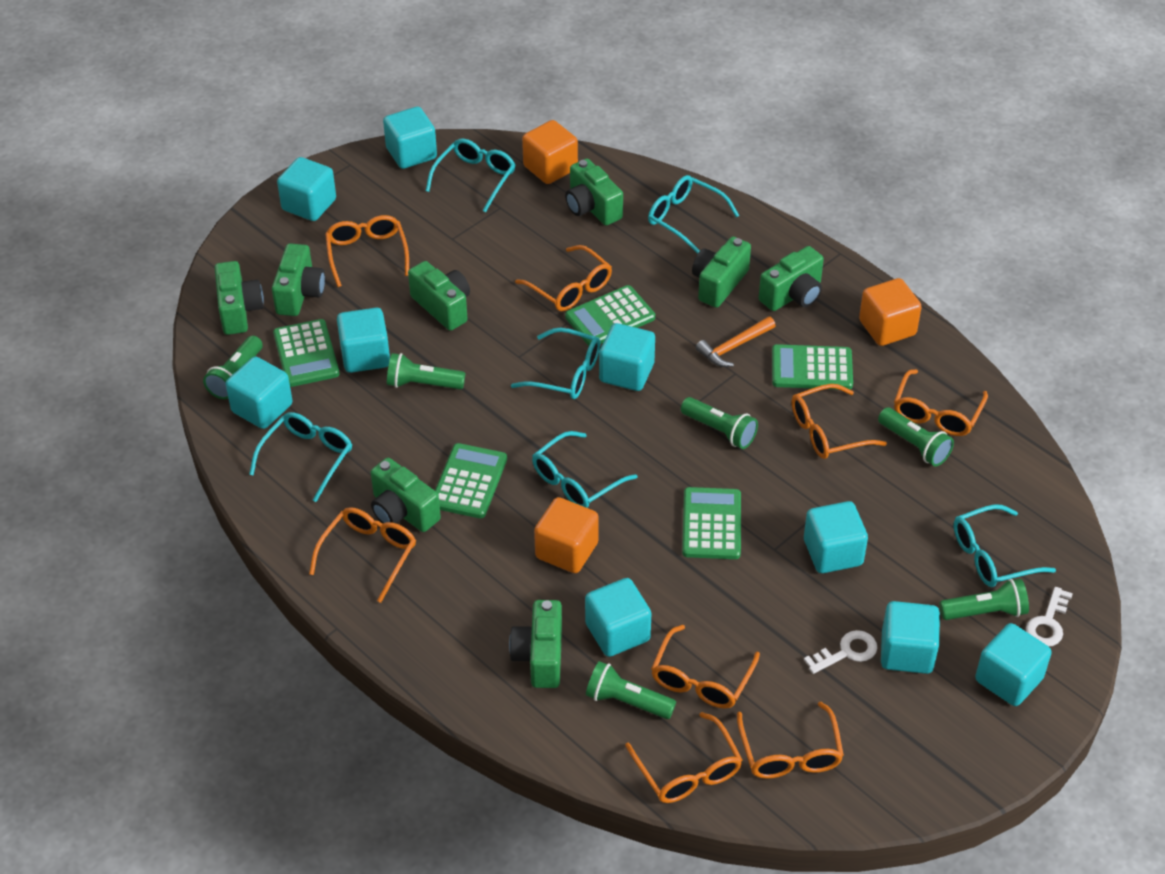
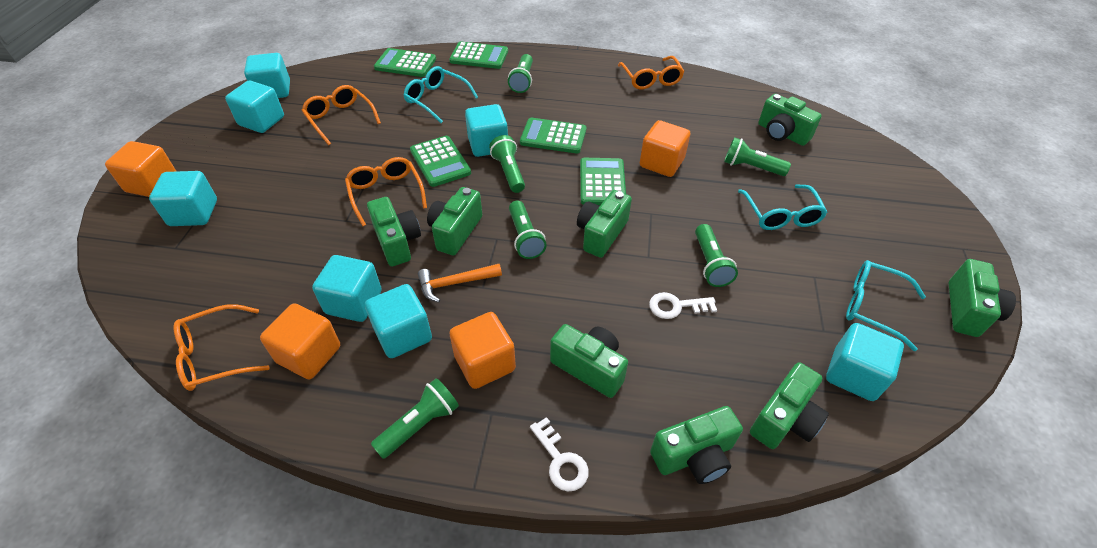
orange cube: [522,120,578,184] [534,497,599,573] [859,278,922,346] = 3 -> [105,141,177,197] [260,304,340,379] [449,312,516,389] [640,120,690,177] = 4
orange glasses: [309,507,416,603] [325,215,409,287] [515,245,612,311] [625,712,742,803] [651,625,760,709] [737,702,844,779] [792,384,887,459] [894,369,988,436] = 8 -> [174,304,270,391] [301,85,381,145] [345,157,427,226] [618,56,685,89] = 4
turquoise cube: [226,357,293,429] [277,157,336,221] [337,308,390,373] [383,107,437,169] [585,578,651,657] [599,323,655,391] [804,501,868,573] [881,601,940,674] [975,623,1052,706] = 9 -> [149,171,217,226] [225,81,284,133] [244,53,290,98] [312,255,382,322] [365,284,432,358] [465,104,508,157] [826,323,904,401] = 7
turquoise glasses: [249,412,352,502] [426,139,515,212] [511,328,601,399] [532,431,637,508] [648,175,739,254] [954,504,1056,587] = 6 -> [403,66,478,123] [738,185,828,230] [846,260,926,351] = 3

